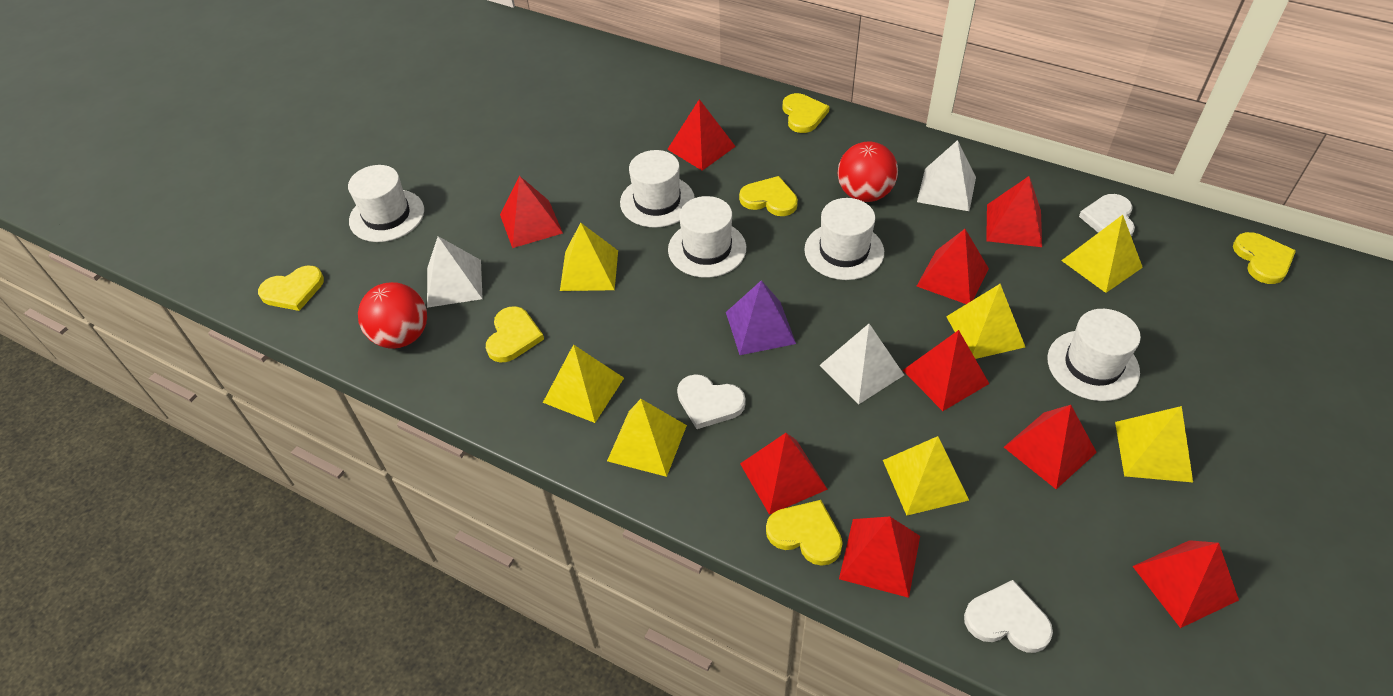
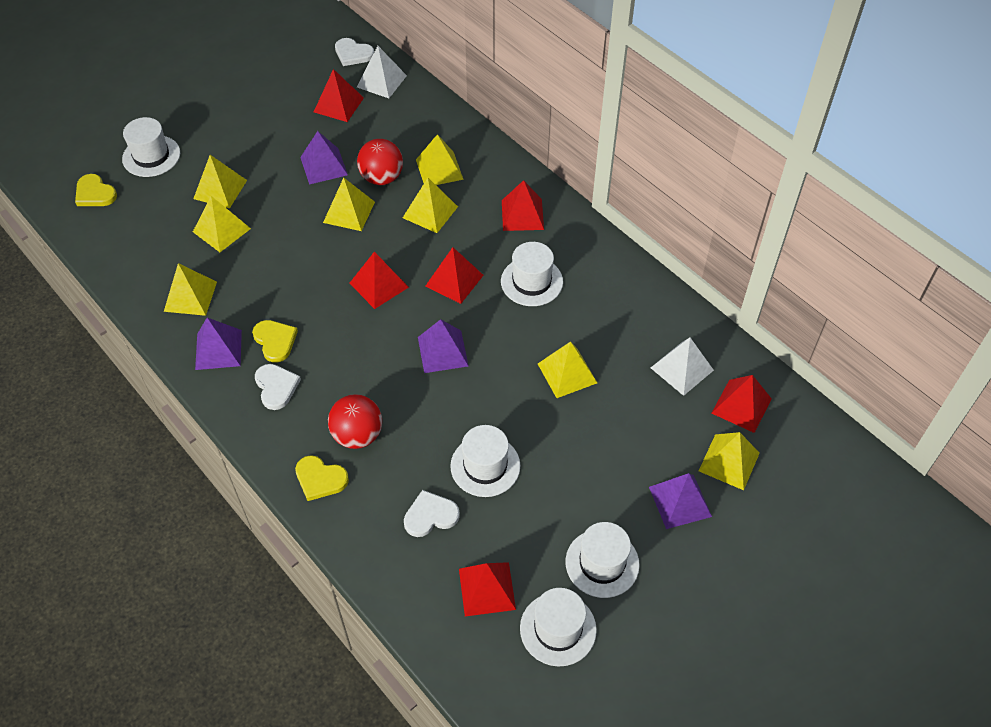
purple pyramid: [726,280,796,355] = 1 -> [195,318,242,370] [300,131,348,185] [418,319,469,373] [649,473,712,529] = 4
red pyramid: [500,176,563,248] [667,99,736,171] [740,433,828,515] [839,517,920,598] [903,330,989,411] [917,229,989,304] [986,176,1042,247] [1004,405,1097,489] [1133,540,1239,628] = 9 -> [314,69,364,122] [350,252,409,309] [425,247,484,304] [459,562,516,616] [502,180,544,231] [712,375,772,433] = 6
white pyramid: [427,236,483,308] [819,324,904,404] [917,140,976,211] = 3 -> [357,46,407,98] [651,337,714,396] = 2
yellow heart: [258,265,324,311] [486,306,544,363] [739,176,798,216] [766,500,843,566] [783,93,830,133] [1233,232,1296,284] = 6 -> [75,174,117,206] [252,320,298,363] [295,455,349,501] = 3
yellow pyramid: [543,344,624,423] [560,223,618,291] [607,399,687,477] [883,436,969,516] [946,284,1025,359] [1061,215,1143,293] [1115,406,1193,482] = 7 -> [164,263,217,316] [193,155,247,208] [193,196,251,252] [323,177,375,231] [403,178,458,233] [416,134,464,185] [538,341,597,398] [699,432,760,490] = 8

